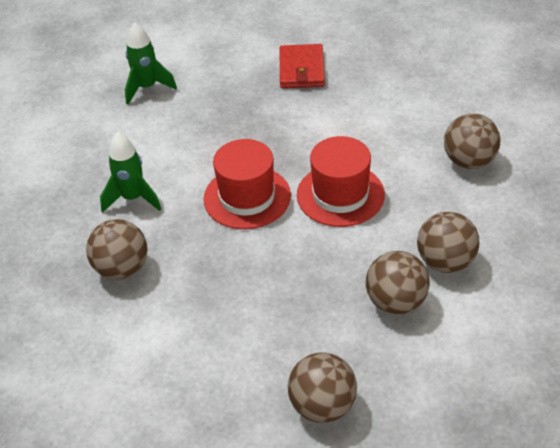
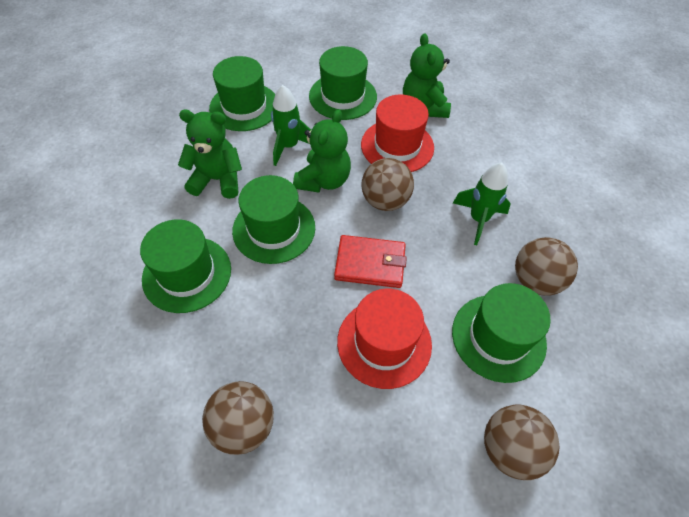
brown ball: [86,219,147,280] [288,353,357,423] [366,251,430,314] [417,212,479,273] [444,113,501,169] = 5 -> [202,381,274,455] [361,158,414,211] [484,405,559,480] [515,237,578,295] = 4
green hat: none = 0 -> [140,219,231,313] [209,56,275,131] [232,175,315,264] [309,46,377,120] [452,283,551,383] = 5
green teddy bear: none = 0 -> [178,109,242,199] [293,109,351,193] [403,33,451,118] = 3

